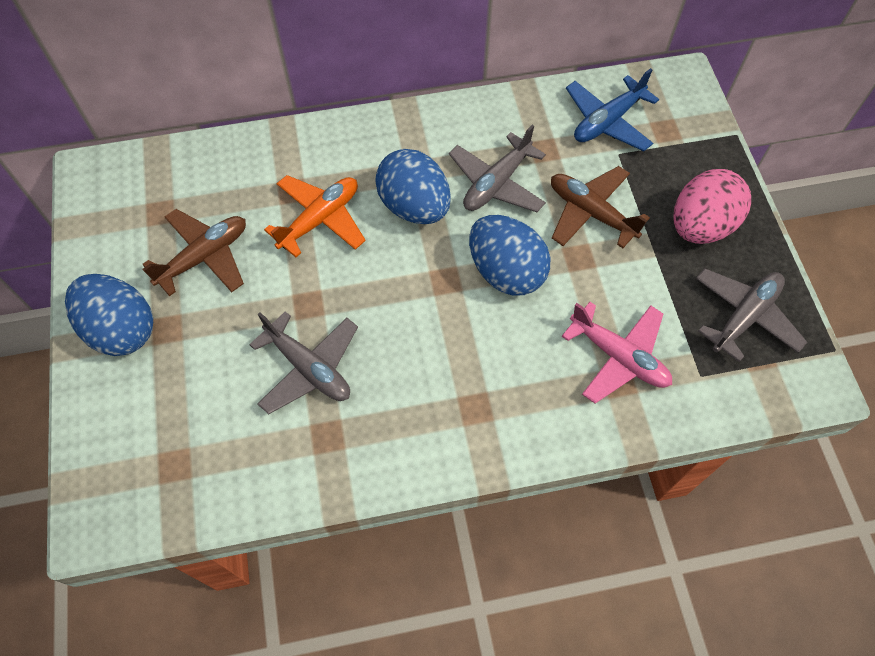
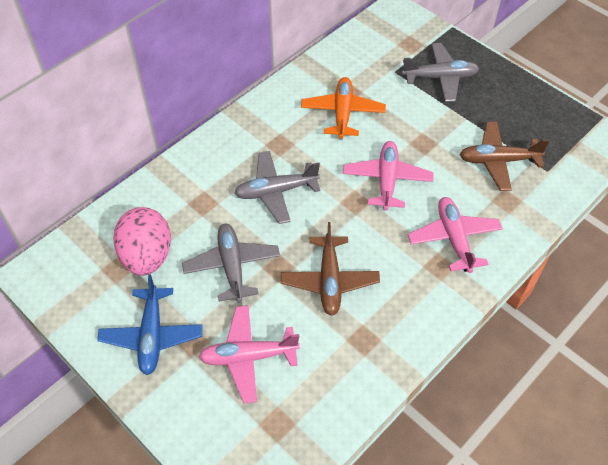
blue egg: [65,274,153,356] [375,149,451,224] [469,215,550,295] = 3 -> none = 0
pink plane: [562,302,672,404] = 1 -> [199,305,300,403] [343,141,434,211] [408,197,503,273] = 3

